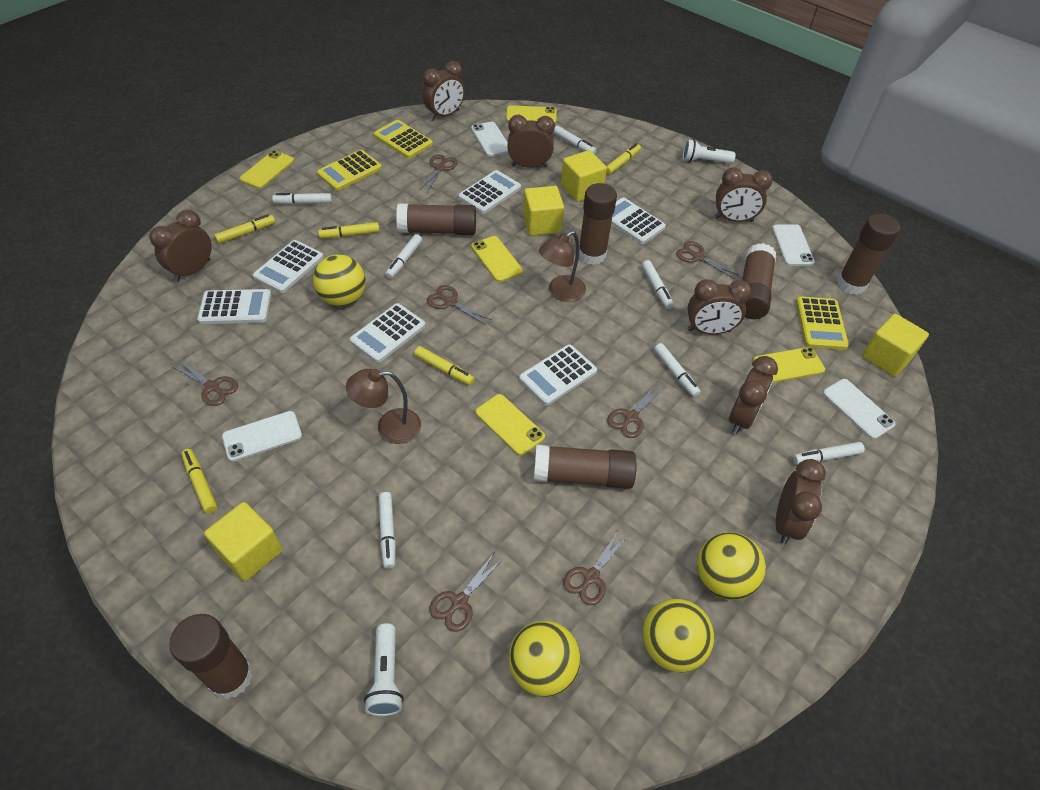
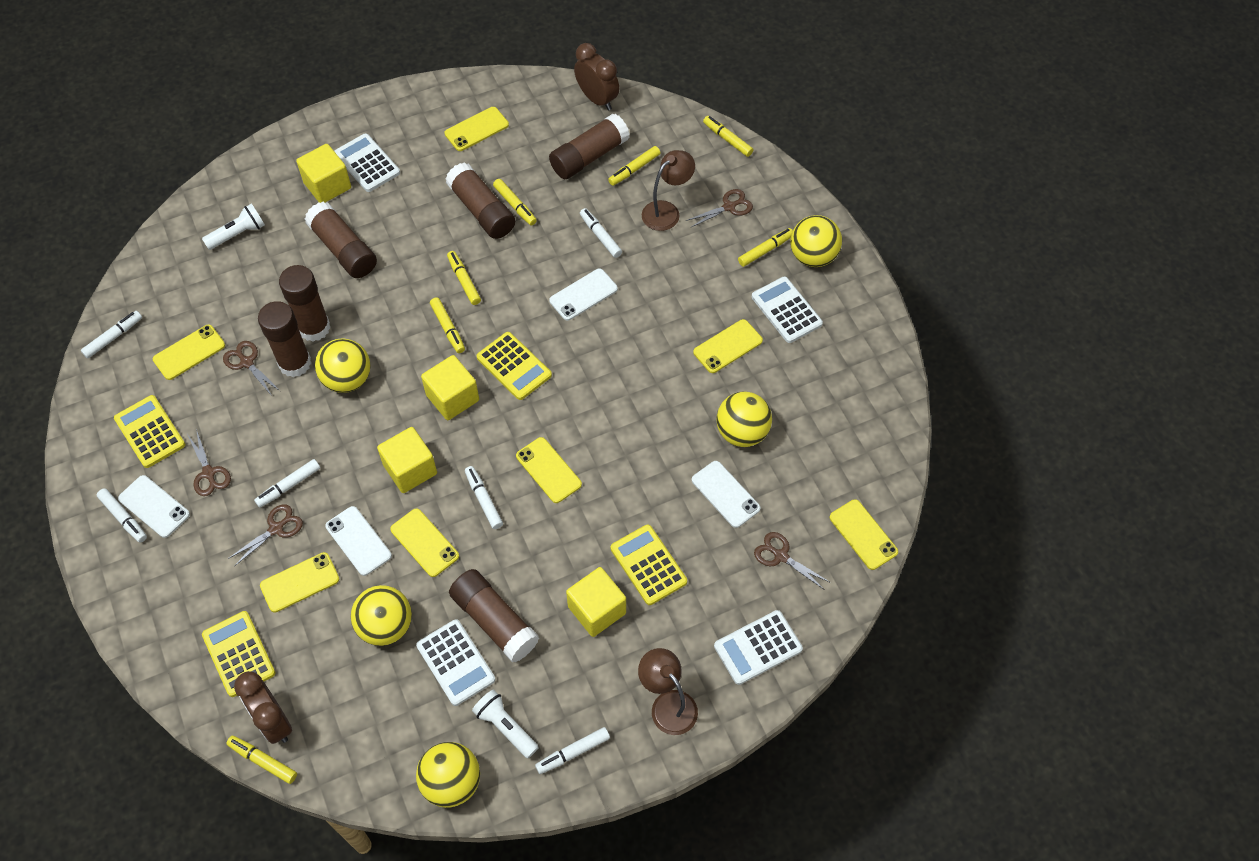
brown clock: [149,210,212,282] [422,61,465,121] [507,115,555,168] [687,279,752,334] [715,167,773,222] [729,356,778,434] [776,459,826,544] = 7 -> [234,671,292,744] [574,43,619,110] = 2
brown scissors: [171,360,238,406] [420,154,458,192] [427,285,492,325] [429,553,504,632] [563,529,628,606] [607,382,665,438] [676,241,739,279] = 7 -> [187,429,231,496] [223,341,280,396] [228,504,303,566] [686,189,753,228] [754,532,831,590] = 5
white calculator: [197,289,271,324] [253,240,324,293] [350,303,426,363] [458,170,521,214] [519,344,597,406] [611,197,666,244] = 6 -> [334,133,400,192] [416,619,495,706] [714,610,803,685] [752,277,823,343] = 4
white marker: [272,193,332,204] [378,492,396,569] [385,234,422,279] [553,126,597,154] [642,260,674,309] [654,343,701,397] [793,442,865,465] = 7 -> [81,311,142,359] [97,488,147,543] [254,459,320,507] [465,466,503,529] [535,727,610,774] [580,208,622,258] = 6
yellow ball: [313,254,366,306] [509,621,581,697] [642,599,714,672] [697,532,766,600] = 4 -> [315,338,370,393] [351,585,412,646] [416,742,480,808] [716,391,772,447] [790,215,842,267] = 5
yellow calculator: [317,150,382,191] [374,120,433,158] [796,296,849,350] = 3 -> [114,395,185,468] [202,611,276,697] [476,332,552,400] [611,524,687,605] = 4
yellow marker: [181,449,217,514] [214,214,275,244] [318,222,380,238] [414,346,475,385] [606,143,641,175] = 5 -> [226,736,297,784] [430,297,465,353] [447,251,481,305] [493,179,537,225] [608,146,660,186] [703,116,753,157] [738,228,793,267] = 7
yellow phone: [240,150,294,189] [471,236,523,282] [476,394,545,456] [506,105,557,123] [753,347,825,383] = 5 -> [153,325,225,380] [260,552,339,613] [390,508,459,577] [444,107,509,151] [516,437,582,503] [693,319,763,373] [830,499,898,570] = 7

